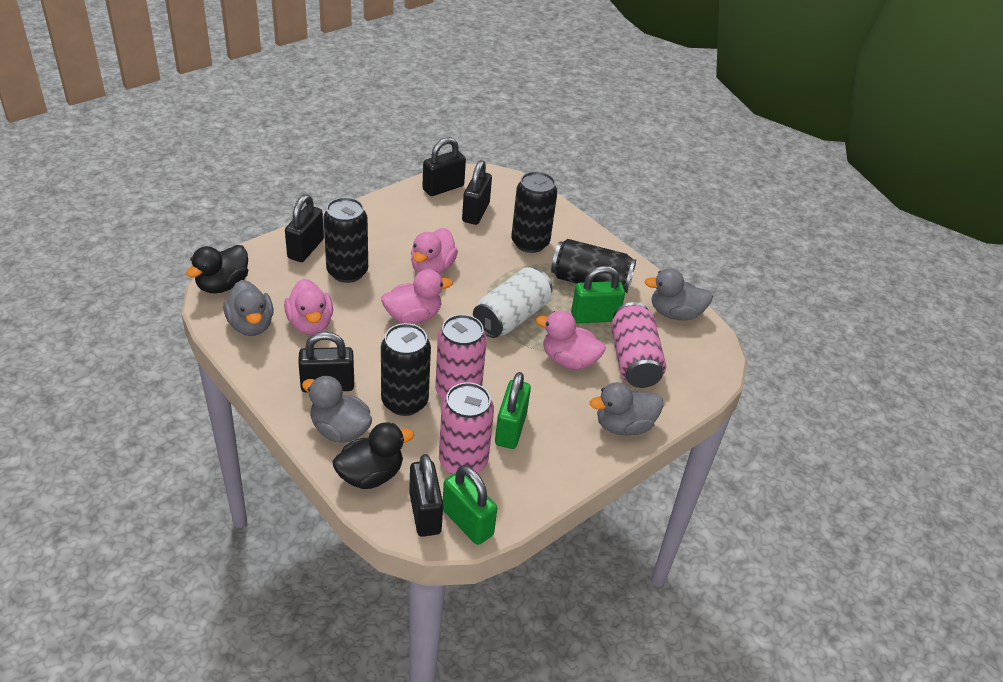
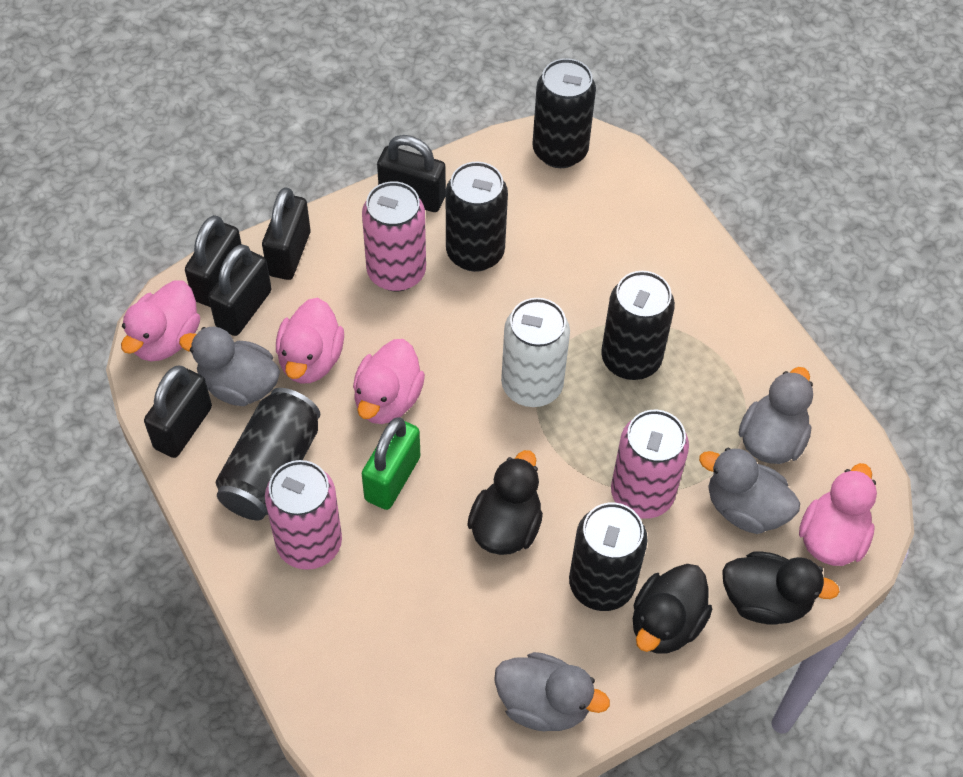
black can: [323,197,368,283] [381,323,431,416] [511,171,557,253] [551,239,636,293] = 4 -> [216,388,320,520] [446,162,508,272] [532,58,596,168] [569,502,648,611] [601,271,675,380] = 5
black duck: [186,245,248,294] [332,422,414,489] = 2 -> [467,450,543,555] [633,564,712,653] [722,552,840,625] = 3
green padlock: [443,465,497,545] [495,372,531,449] [571,266,625,323] = 3 -> [362,417,420,510] = 1

